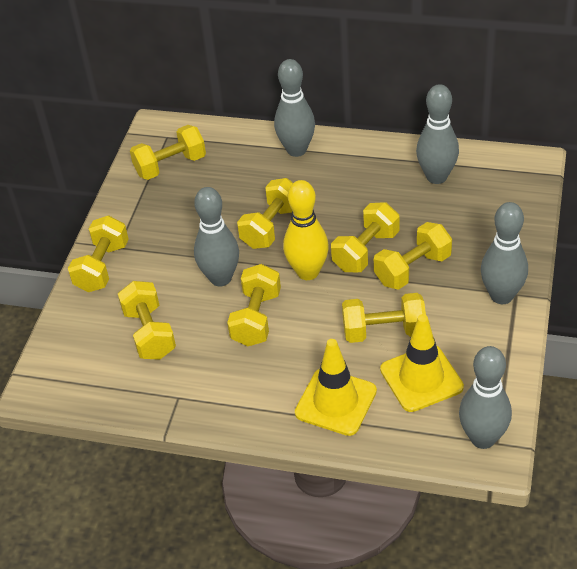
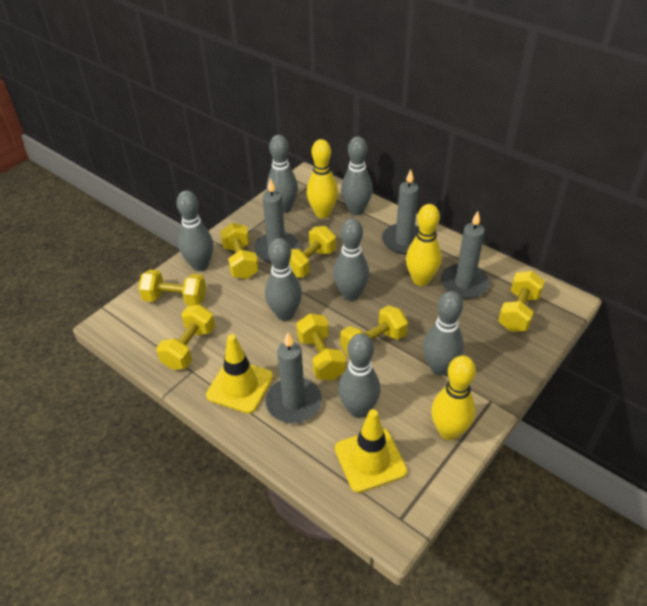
grey bowling pin: [194,187,239,287] [274,59,315,157] [416,84,459,184] [459,346,512,449] [481,202,528,304] = 5 -> [176,191,213,271] [265,238,302,321] [267,135,298,213] [333,219,369,301] [338,333,381,418] [341,136,373,215] [423,291,464,375] = 7
grey candle: none = 0 -> [254,178,300,263] [265,332,322,423] [382,169,419,254] [441,211,490,299] = 4
yellow bowling pin: [283,180,329,280] = 1 -> [306,139,338,218] [406,204,442,286] [431,355,476,440] = 3
yellow dumbbell: [68,216,129,292] [118,281,176,360] [130,125,206,180] [227,264,281,346] [237,178,293,249] [331,202,399,272] [342,293,426,343] [374,222,452,290] = 8 -> [138,270,206,306] [156,305,215,370] [220,223,259,279] [289,226,336,278] [296,314,346,380] [340,305,408,358] [498,271,545,332] = 7

